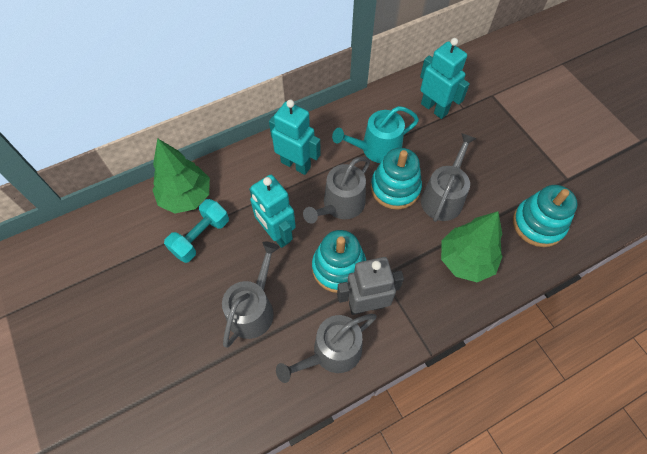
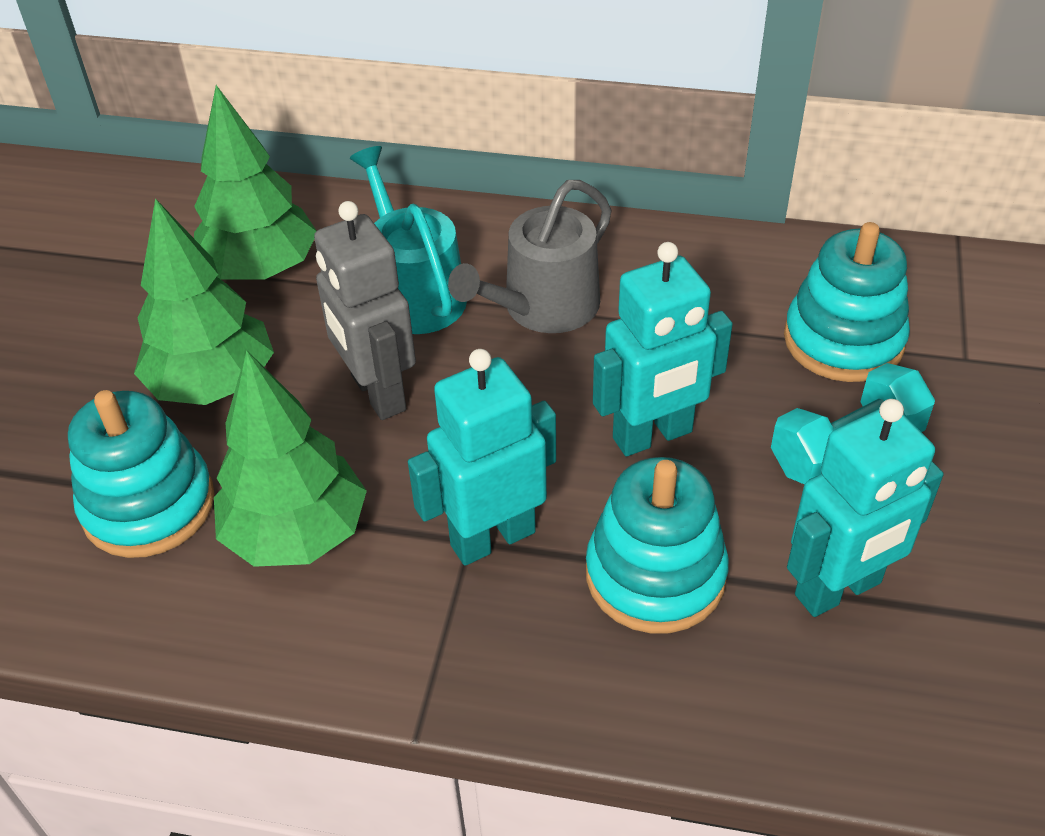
green tree: [153,138,210,213] [441,211,503,282] = 2 -> [134,198,274,405] [194,85,317,280] [214,350,367,567] = 3
grey watering can: [222,242,280,348] [276,314,377,383] [303,157,370,224] [421,133,476,222] = 4 -> [448,180,612,333] = 1

